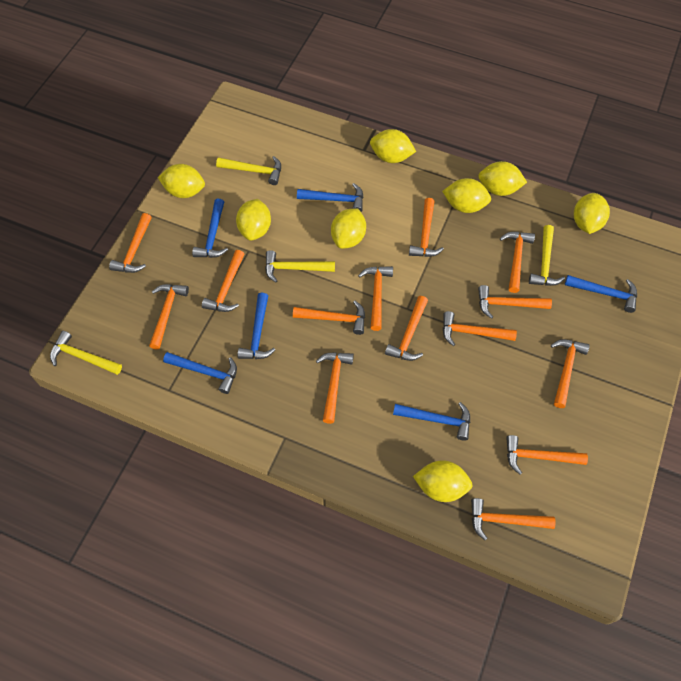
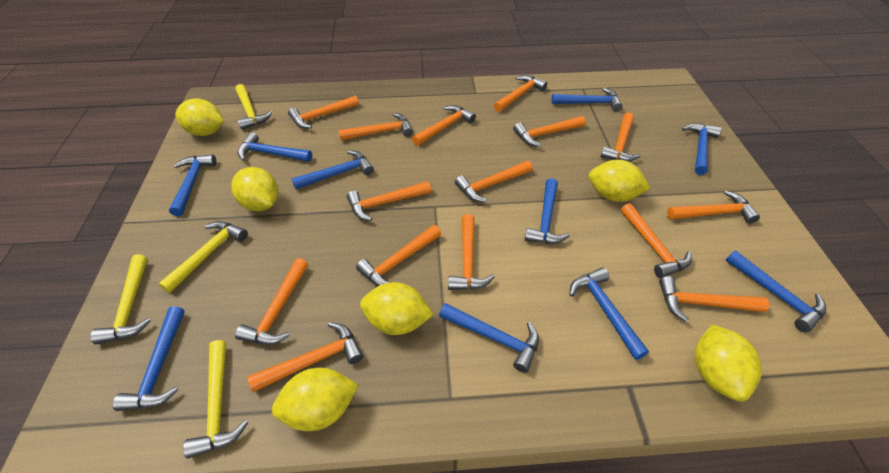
blue hammer: [163,352,237,394] [192,198,228,258] [238,293,275,359] [297,183,363,212] [393,402,470,441] [565,275,637,313] = 6 -> [113,306,185,411] [169,154,216,216] [237,132,312,162] [291,150,374,189] [439,303,539,373] [525,178,570,244] [551,88,622,111] [569,267,649,360] [682,123,722,175] [725,250,826,332] = 10
orange hammer: [109,213,152,273] [149,284,189,350] [202,250,245,312] [293,301,365,335] [316,352,354,424] [358,266,393,331] [385,296,428,361] [409,198,444,257] [443,311,517,346] [471,498,556,540] [478,285,552,319] [500,232,535,293] [506,435,588,475] [551,339,590,408] = 14 -> [235,258,308,345] [247,322,363,392] [288,95,359,128] [339,113,413,140] [347,181,431,221] [356,225,441,286] [412,105,476,146] [448,214,495,290] [455,161,533,202] [494,75,547,112] [513,116,586,147] [601,112,641,162] [621,203,692,278] [659,276,769,322] [667,191,760,224] = 15
yellow lemon: [158,164,205,198] [236,199,271,241] [331,208,366,249] [370,129,416,163] [413,460,473,502] [442,178,491,213] [478,161,527,196] [574,193,610,234] = 8 -> [175,98,224,136] [231,167,279,211] [272,368,359,431] [360,282,434,335] [589,160,650,202] [695,325,762,402] = 6

